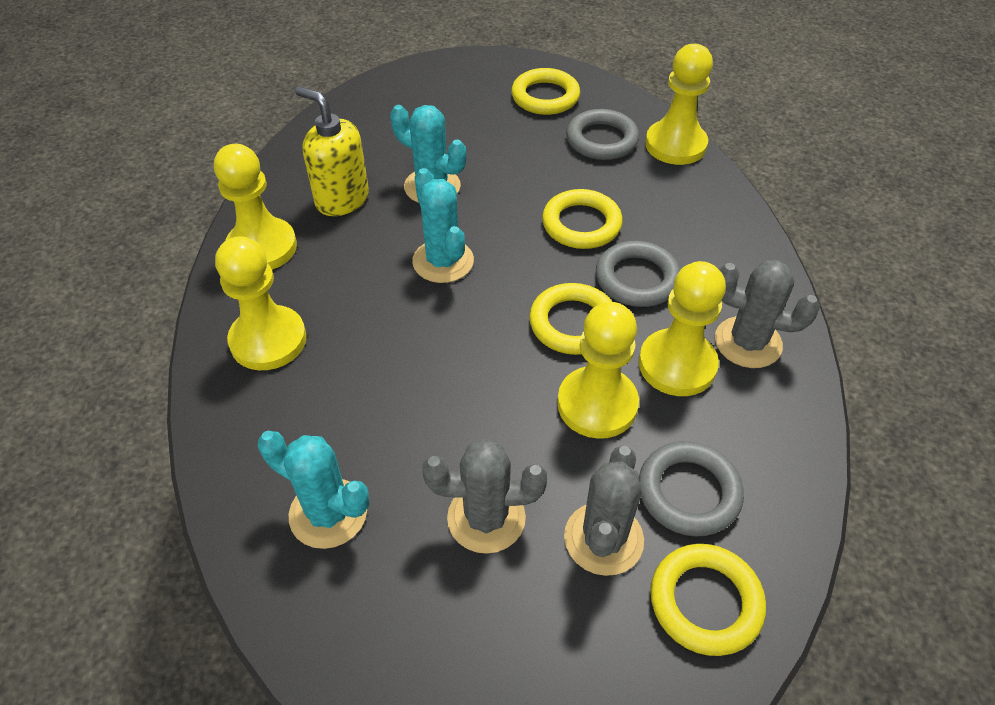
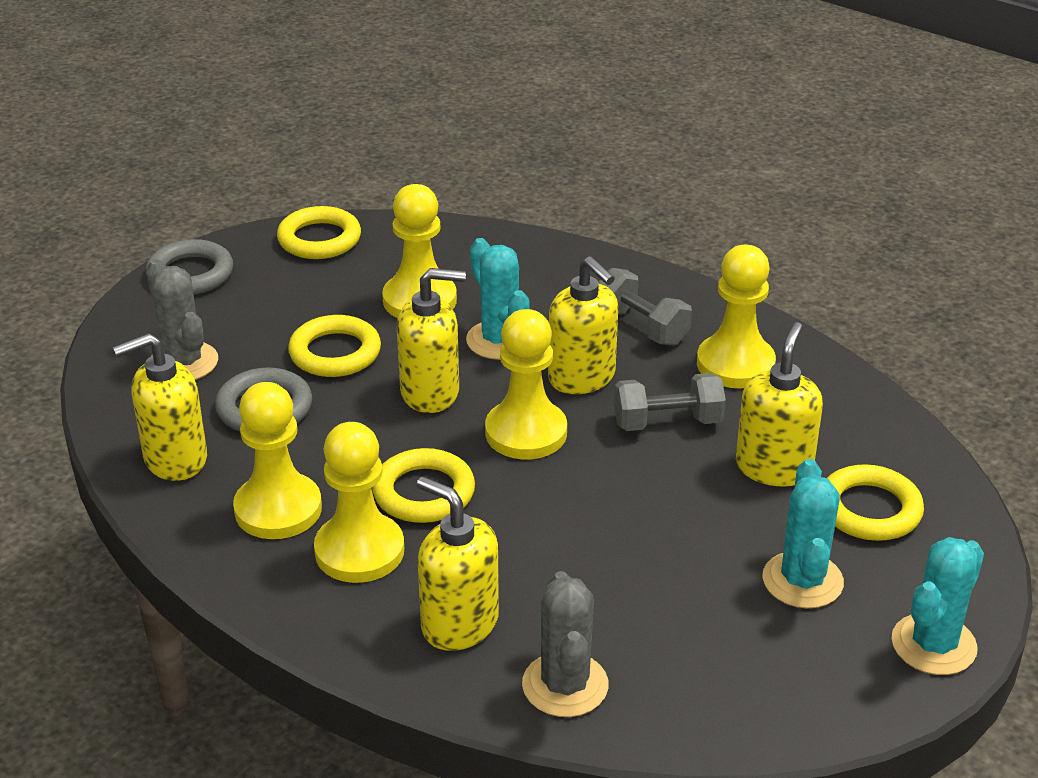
grey cactus: [422,439,547,554] [564,446,644,576] [715,260,820,368] = 3 -> [146,259,218,380] [522,571,609,717] = 2
grey dumbbell: none = 0 -> [598,268,692,346] [614,373,726,431] = 2
grey ring: [566,109,639,160] [596,241,680,307] [639,441,744,537] = 3 -> [146,239,233,295] [215,367,312,431] = 2
yellow soap dispenser: [295,86,369,216] = 1 -> [113,333,207,481] [397,268,466,413] [417,477,499,651] [548,256,618,394] [736,322,823,487] = 5

